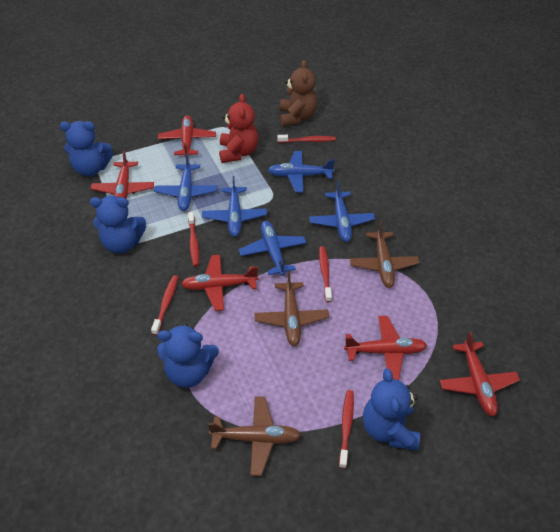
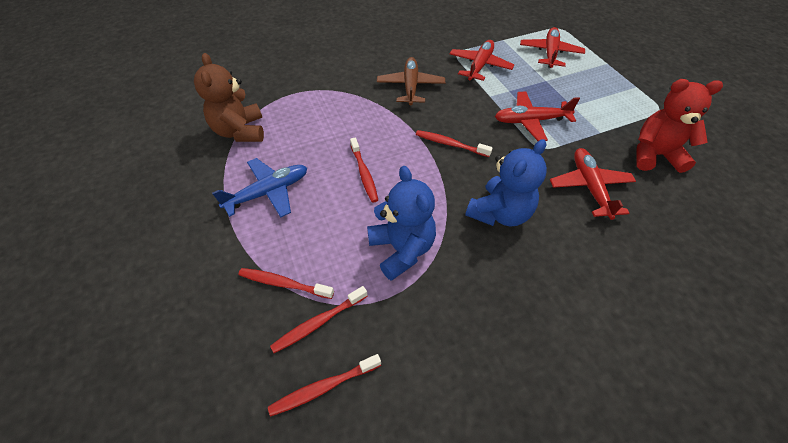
blue plane: [154,153,217,211] [202,176,267,237] [239,221,306,276] [268,151,335,193] [309,181,375,242] = 5 -> [212,158,307,217] = 1
blue teddy bear: [60,121,113,176] [90,196,146,254] [157,323,219,388] [363,368,420,450] = 4 -> [367,166,436,281] [465,139,547,226] = 2
brown plane: [208,396,301,476] [255,271,329,346] [350,221,419,288] = 3 -> [377,57,445,106] = 1
red plane: [90,151,154,199] [158,115,216,157] [181,255,258,311] [344,316,427,380] [440,332,520,417] = 5 -> [449,40,514,81] [495,91,580,141] [520,27,585,68] [550,148,636,220] = 4

